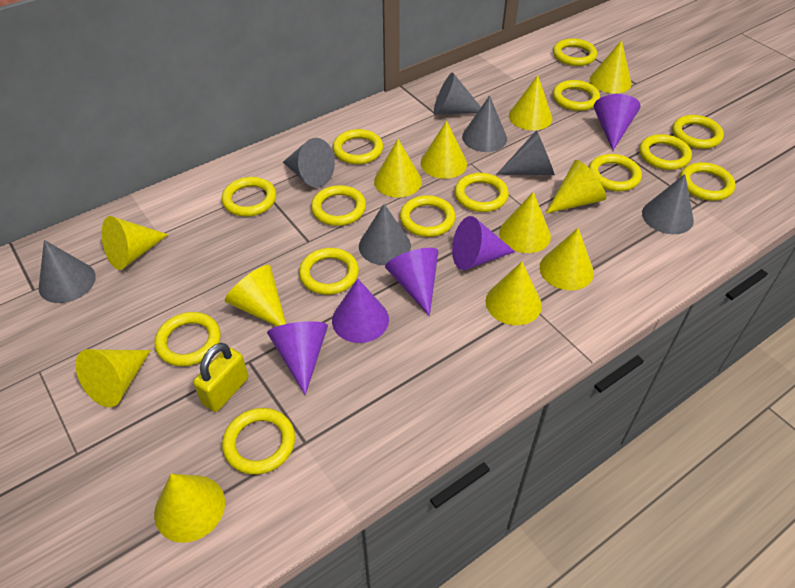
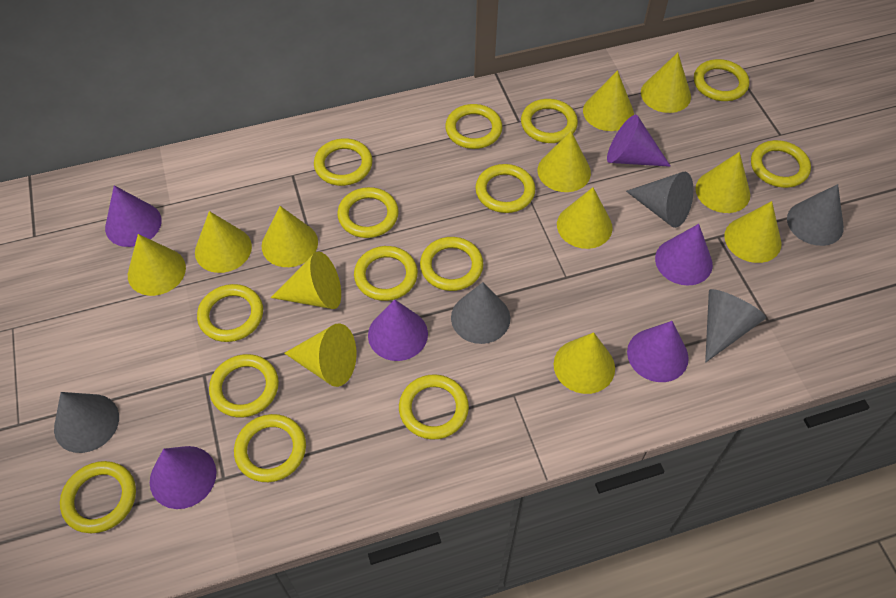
grey cone: [39,240,96,303] [283,138,335,188] [359,204,411,265] [434,73,481,114] [462,95,507,152] [496,130,555,175] [642,174,694,234] = 7 -> [54,392,119,453] [451,282,510,344] [626,172,693,228] [705,289,766,363] [787,184,844,246] = 5
purple cone: [267,321,328,395] [332,279,389,343] [385,248,438,316] [452,216,515,270] [594,94,640,150] = 5 -> [105,185,162,247] [150,446,217,509] [368,299,428,361] [607,115,671,167] [627,321,689,382] [655,224,713,286] = 6
yellow padlock: [193,343,248,412] = 1 -> none = 0

